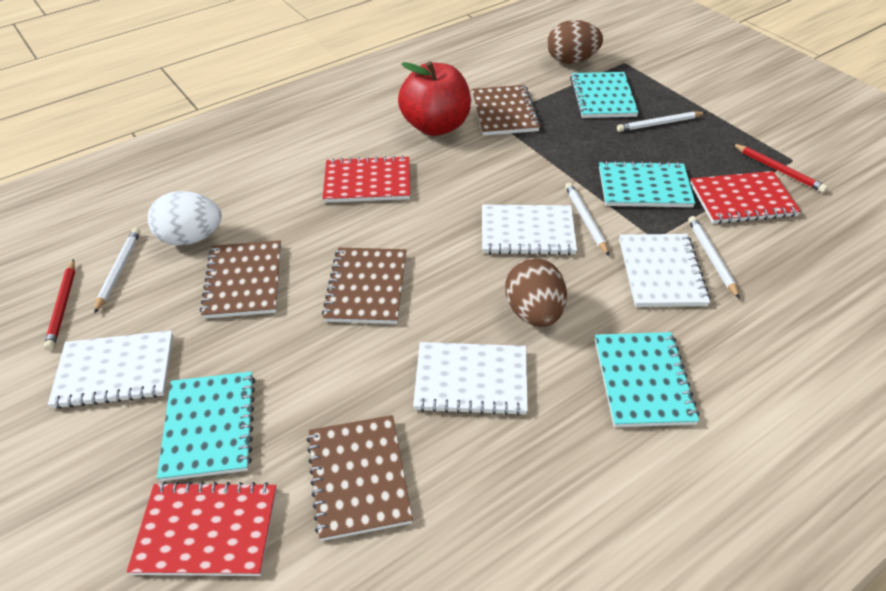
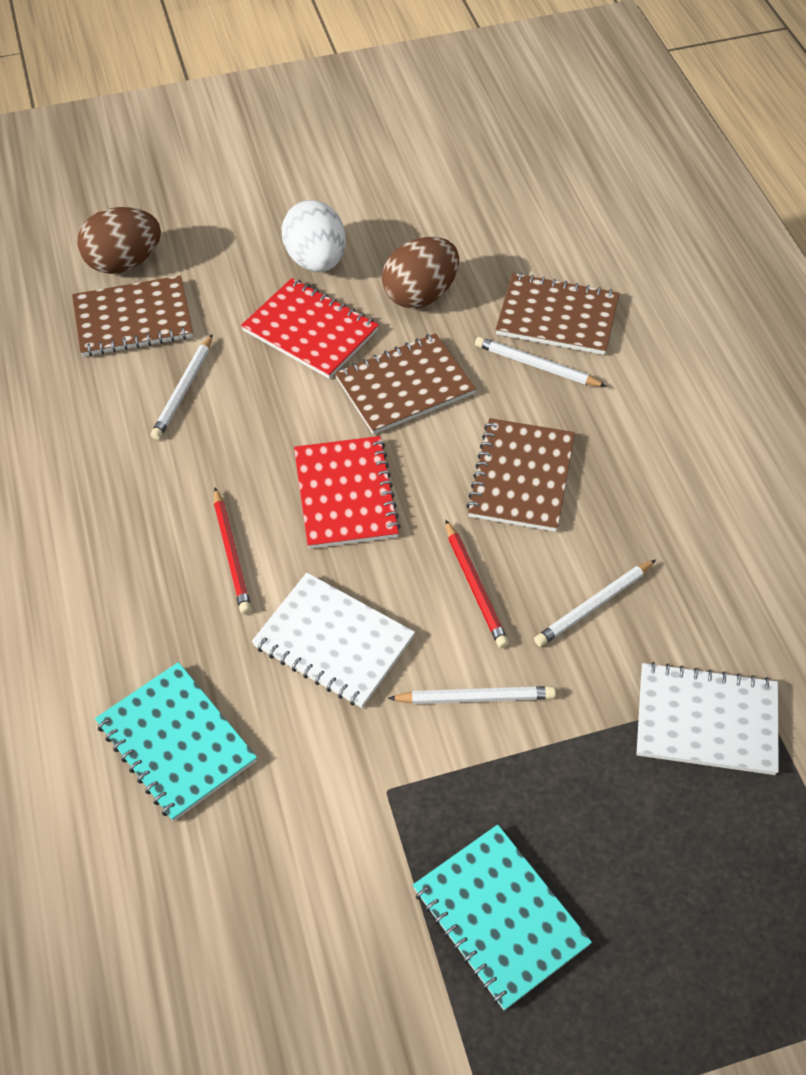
red apple: [398,61,471,136] = 1 -> none = 0
red notebook: [127,482,277,576] [322,156,410,203] [690,171,801,224] = 3 -> [241,278,379,379] [294,436,401,549] = 2
turquoise notebook: [157,372,255,482] [570,72,639,118] [595,332,700,427] [599,161,695,207] = 4 -> [95,662,257,822] [413,825,592,1011] = 2
white notebook: [48,330,173,409] [413,342,528,416] [482,205,577,255] [619,234,711,307] = 4 -> [252,573,415,708] [636,662,779,775] = 2

